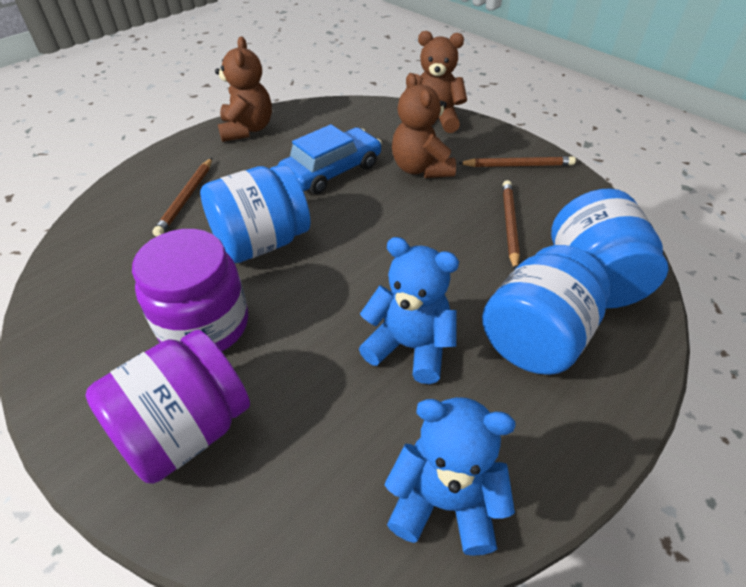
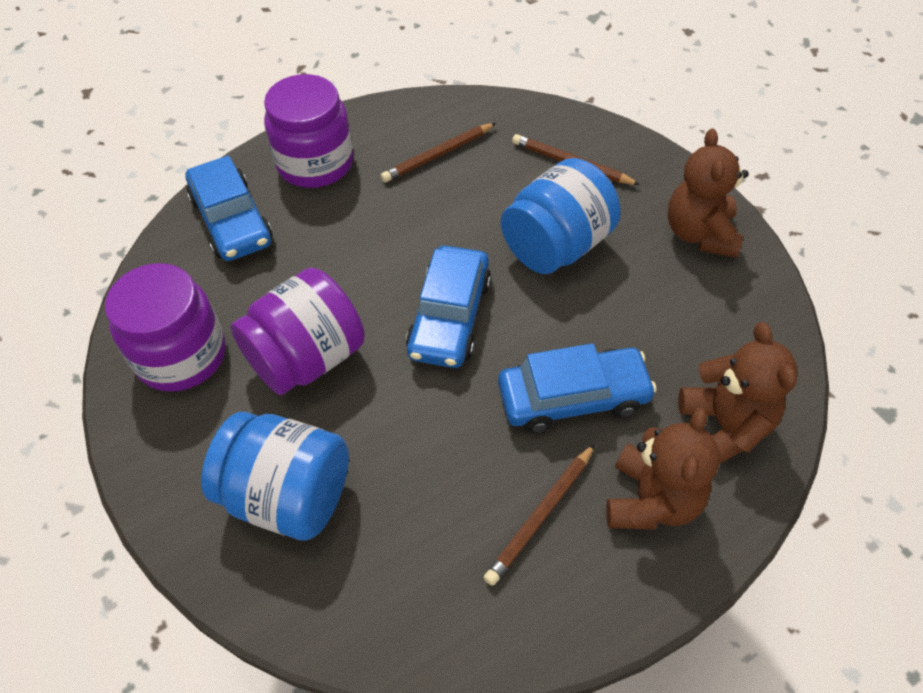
blue car: [278,124,382,194] = 1 -> [185,155,272,261] [406,245,491,368] [498,343,657,433] = 3
blue jar: [200,164,310,263] [482,245,611,375] [551,188,669,308] = 3 -> [201,412,349,541] [501,158,621,274] = 2
blue teddy bear: [359,237,459,384] [385,397,516,556] = 2 -> none = 0
purple jar: [85,330,250,484] [132,229,248,351] = 2 -> [105,263,226,392] [231,268,365,395] [264,74,354,188] = 3

